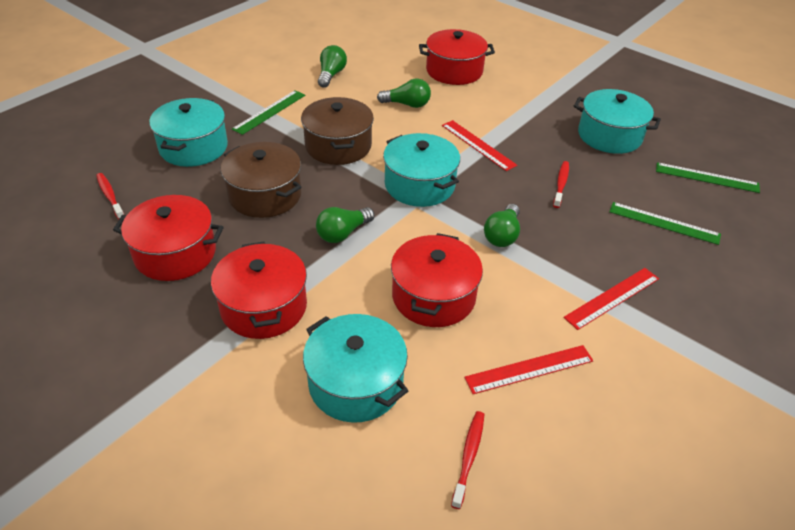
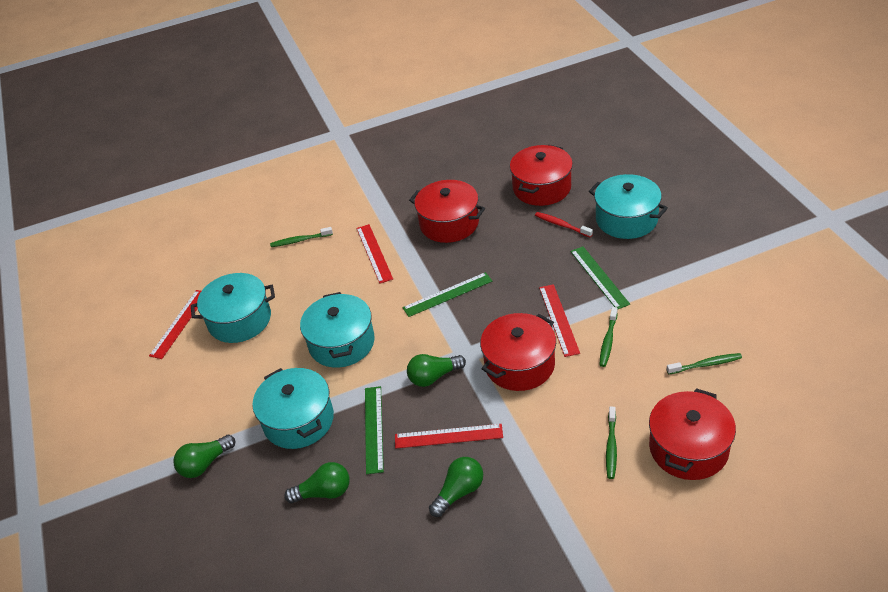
brown pot: [221,142,302,218] [301,97,374,165] = 2 -> none = 0
green toothbrush: none = 0 -> [270,227,333,247] [599,307,618,367] [606,407,617,479] [667,353,742,375] = 4
red ruler: [442,120,518,171] [464,345,593,394] [563,268,659,330] = 3 -> [149,290,201,359] [356,224,393,284] [395,424,503,449] [539,284,580,357] = 4
red toothbrush: [96,173,124,219] [451,411,485,509] [553,161,569,208] = 3 -> [535,212,593,237] = 1

